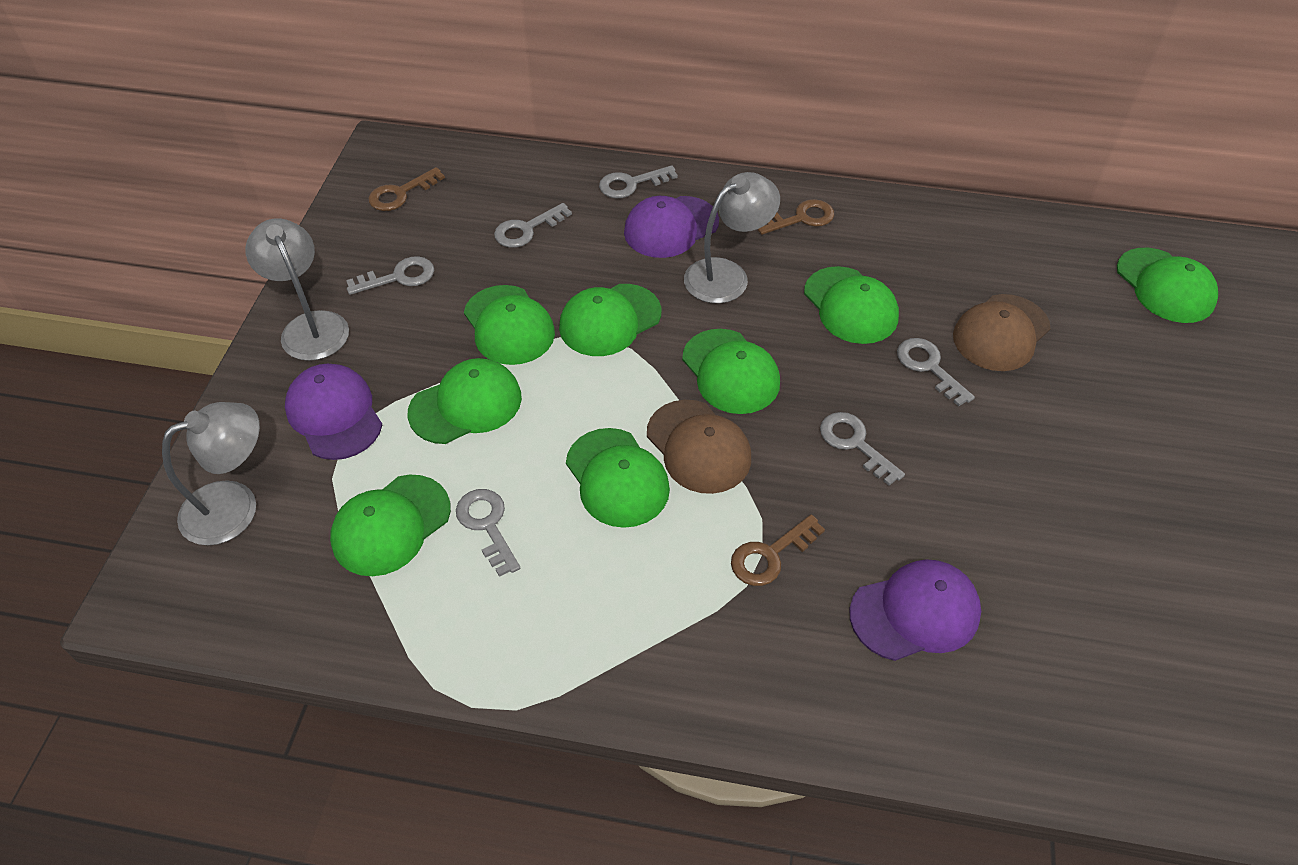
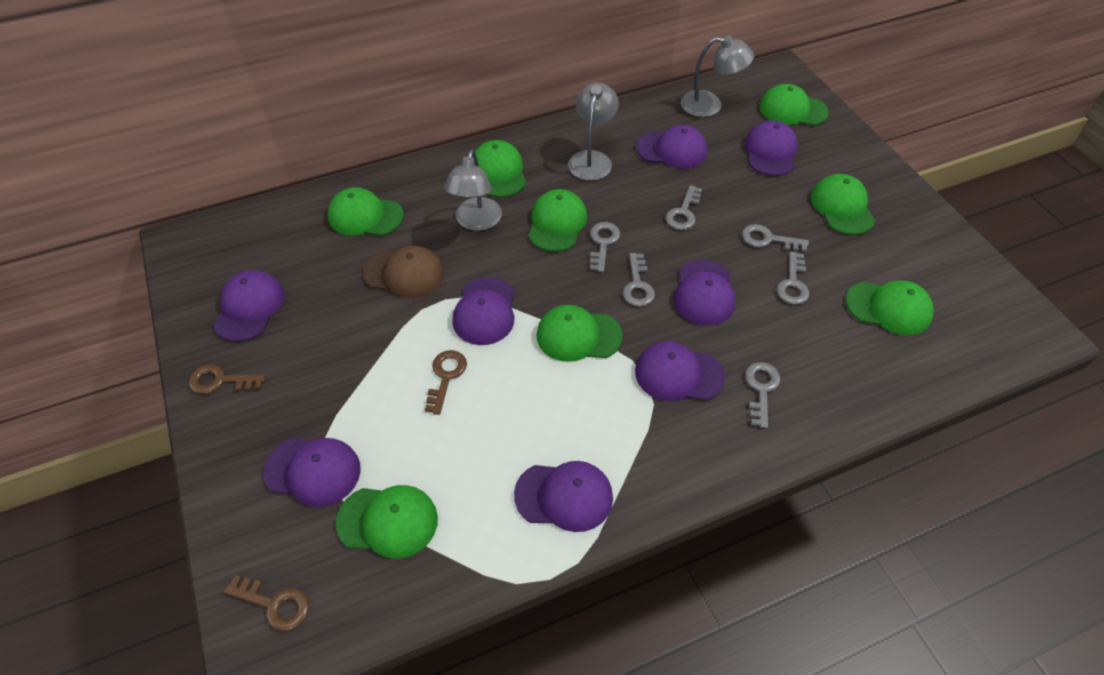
brown cap: [647,400,751,494] [953,294,1051,371] = 2 -> [363,246,444,298] = 1
purple cap: [285,363,382,460] [624,196,719,258] [849,559,981,661] = 3 -> [213,270,284,342] [263,438,361,507] [452,277,515,345] [514,461,613,532] [635,341,725,401] [636,125,707,169] [674,260,736,326] [745,120,798,176] = 8

